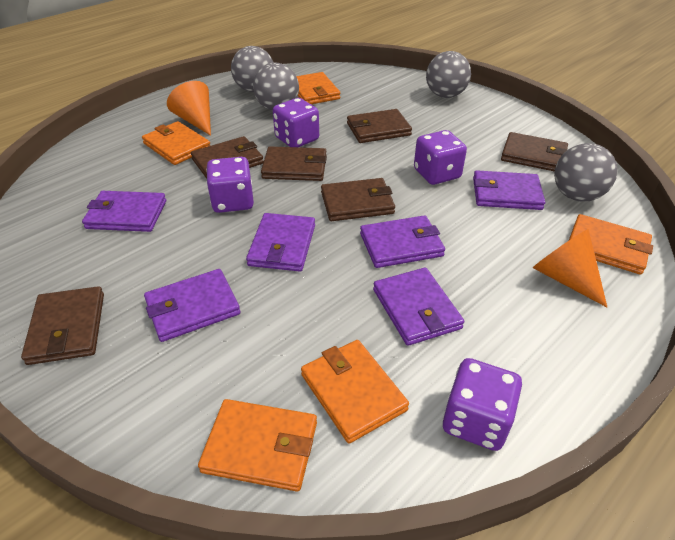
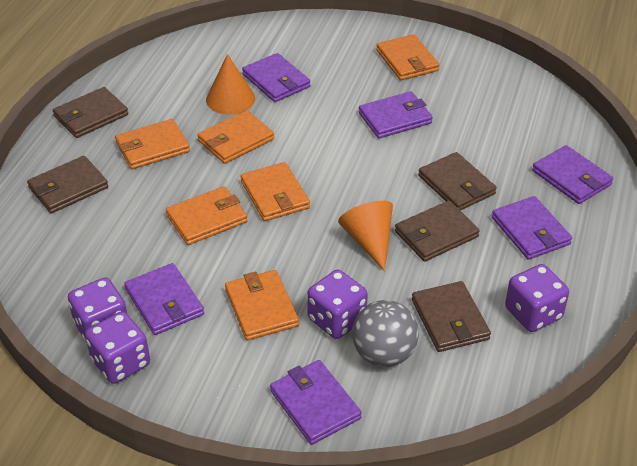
brown wallet: [21,286,104,365] [191,136,264,179] [261,146,327,181] [321,178,395,221] [347,109,412,143] [501,132,568,172] = 6 -> [27,156,108,213] [53,87,128,138] [395,201,480,262] [412,281,491,352] [418,152,497,211] = 5
grey ball: [231,46,274,92] [253,63,299,111] [426,51,471,98] [554,143,618,202] = 4 -> [352,300,419,367] = 1
orange wallet: [142,121,210,165] [198,399,317,492] [296,72,341,104] [301,340,409,444] [569,214,653,275] = 5 -> [115,119,190,169] [166,186,248,245] [197,110,274,164] [225,270,299,340] [241,162,310,221] [376,34,439,80] = 6

